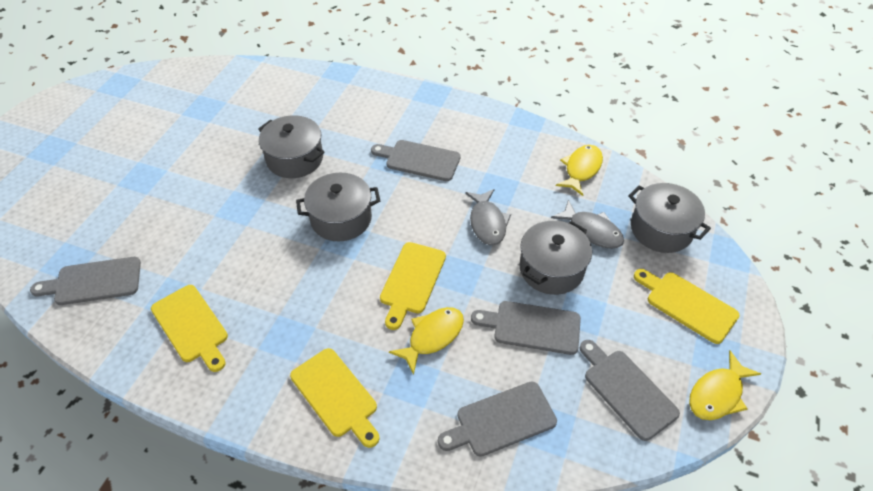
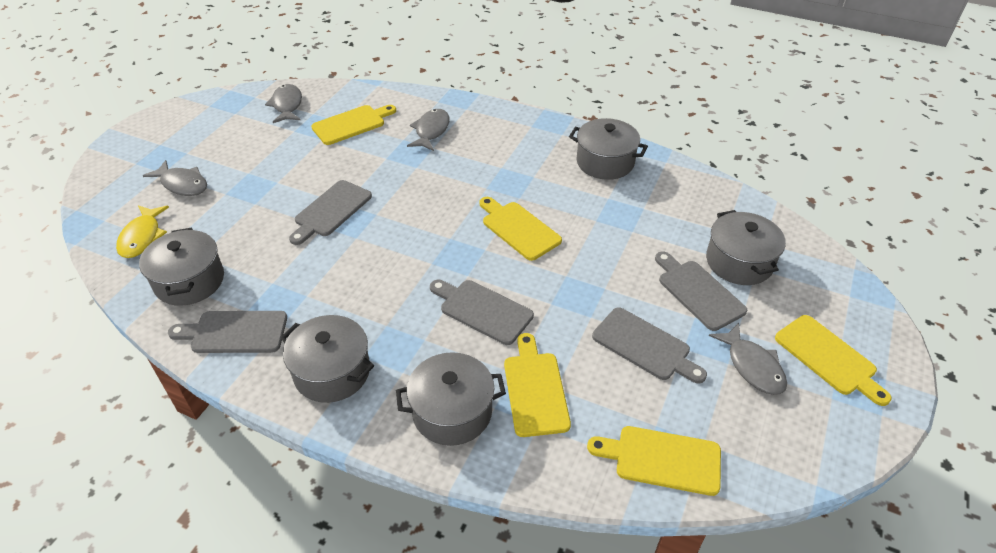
grey fish: [465,189,511,246] [551,200,624,249] = 2 -> [143,160,207,196] [265,84,302,123] [407,109,450,151] [709,323,787,395] = 4
grey pot: [258,115,325,178] [296,173,380,241] [519,221,592,295] [628,183,711,253] = 4 -> [139,228,224,306] [280,315,374,403] [396,352,506,446] [569,118,648,180] [706,210,786,285] = 5
yellow cutting board: [151,285,228,372] [290,348,379,448] [380,242,446,330] [634,269,740,344] = 4 -> [311,105,396,145] [479,197,562,261] [504,333,571,437] [587,426,721,496] [775,315,891,406] = 5
yellow fish: [389,307,464,375] [556,145,603,196] [689,351,761,420] = 3 -> [116,205,169,258] = 1

